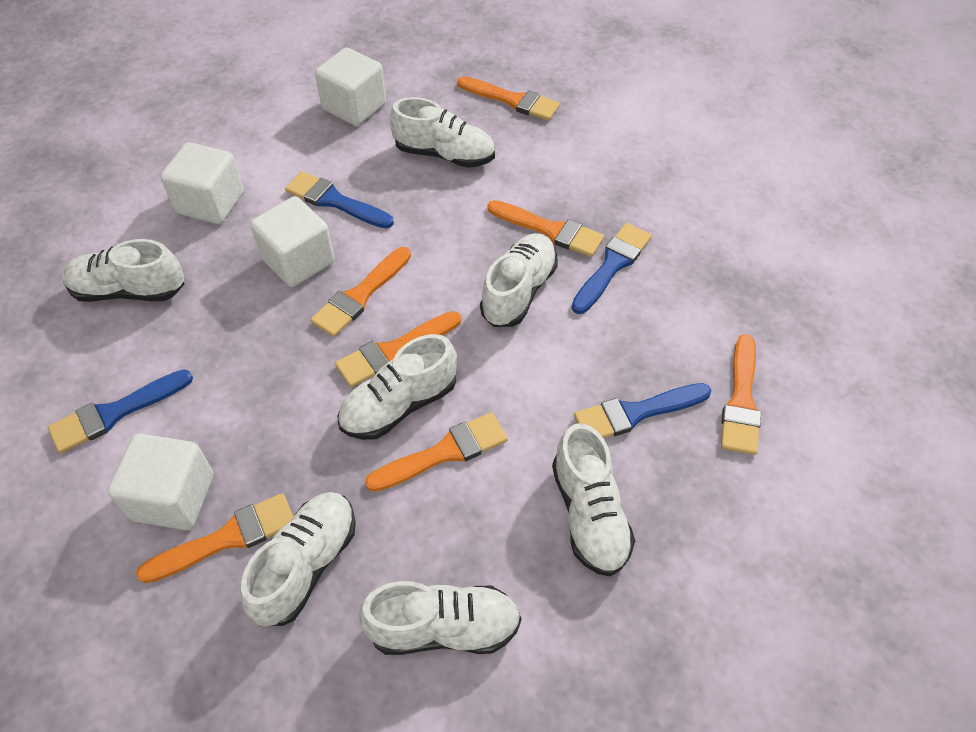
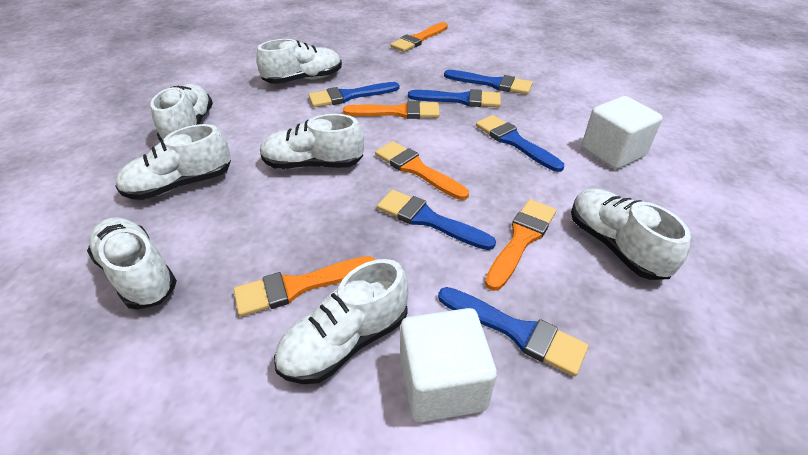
blue brush: [48,369,193,454] [285,171,394,229] [571,223,652,314] [574,383,711,438] = 4 -> [308,82,399,107] [377,190,496,250] [408,89,501,107] [438,287,588,376] [444,70,533,94] [476,115,564,172] = 6
orange brush: [136,493,293,583] [311,247,411,337] [335,311,461,387] [365,412,508,492] [457,76,560,121] [487,200,604,257] [721,334,761,455] = 7 -> [234,256,375,317] [343,101,440,119] [375,141,469,200] [390,22,448,52] [485,199,557,291] = 5
white cube: [108,433,214,530] [161,142,244,224] [250,196,335,287] [315,47,386,126] = 4 -> [400,308,497,423] [582,96,663,169] = 2

